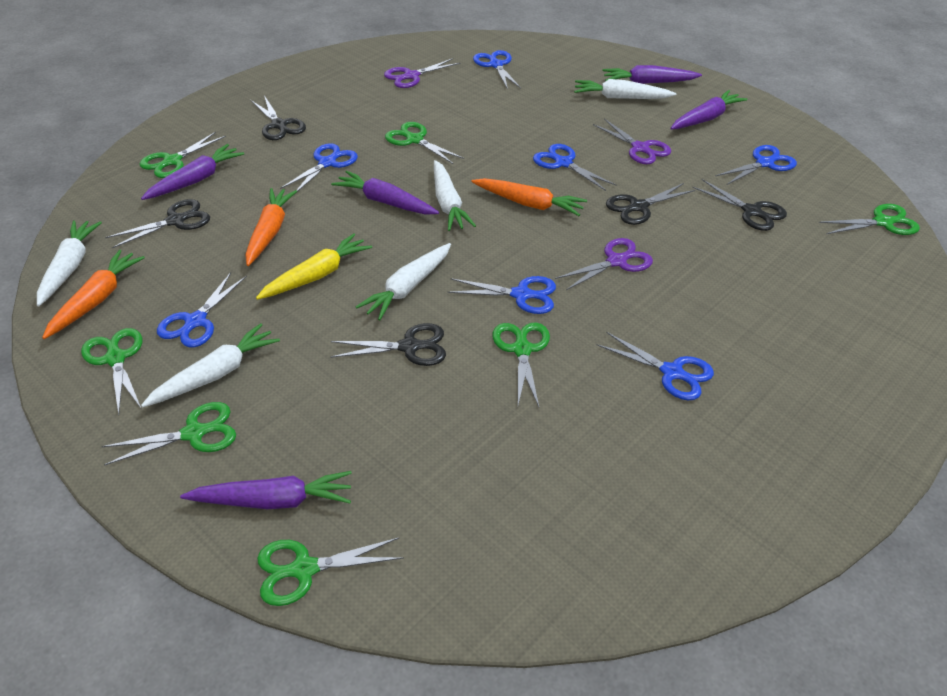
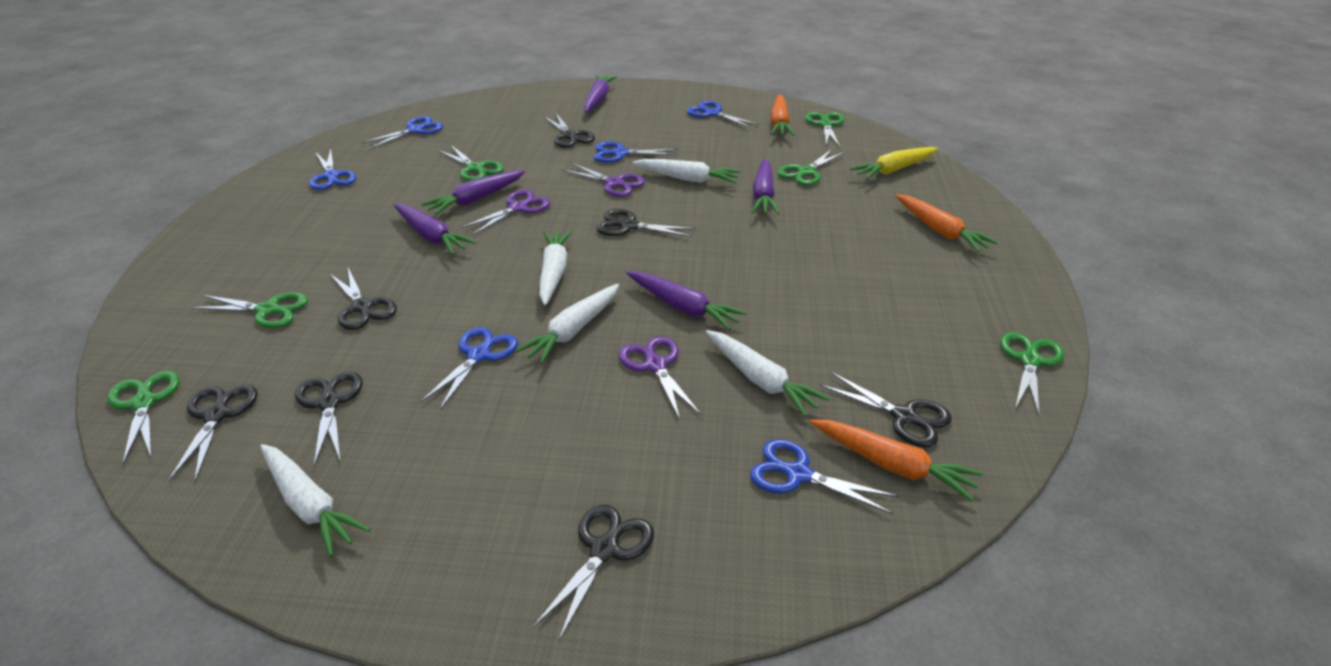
black scissors: [105,199,210,248] [251,96,306,140] [330,323,446,366] [606,183,695,225] [692,179,787,231] = 5 -> [168,385,258,482] [295,371,363,466] [329,268,397,330] [533,505,654,640] [543,113,595,148] [596,209,696,237] [819,372,952,447] = 7
blue scissors: [157,272,247,347] [280,143,358,194] [447,276,556,314] [473,50,521,89] [533,144,616,191] [597,332,714,400] [715,145,797,185] = 7 -> [309,149,357,190] [362,116,443,149] [420,327,518,410] [594,141,678,163] [686,101,760,129] [750,439,898,514] = 6
green scissors: [81,328,142,415] [102,402,236,466] [139,132,226,178] [257,538,404,606] [385,122,464,164] [492,323,550,407] [819,204,920,235] = 7 -> [107,371,179,464] [191,292,308,328] [438,145,504,181] [777,149,845,186] [805,112,845,147] [1000,332,1064,416] = 6

